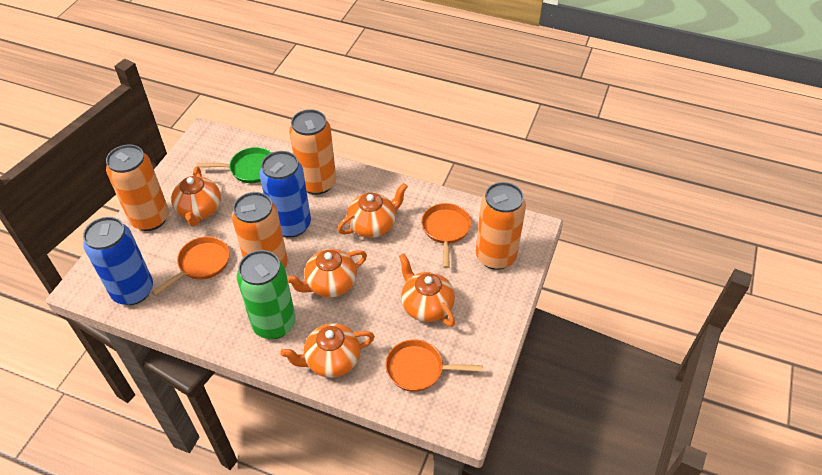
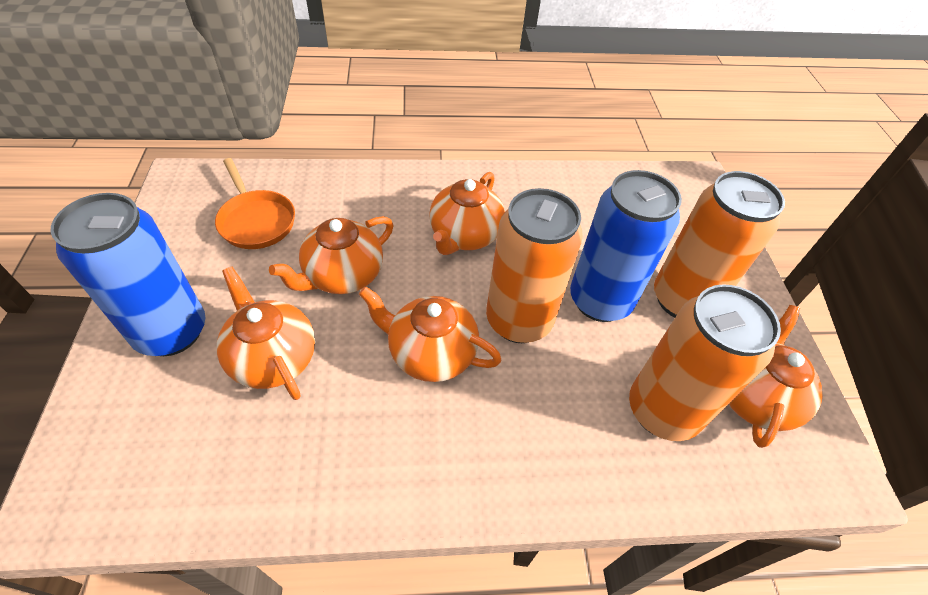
green can: [237,250,296,339] = 1 -> none = 0
green pan: [196,147,272,183] = 1 -> none = 0
orange can: [106,145,169,231] [232,192,288,267] [289,109,336,195] [476,182,526,270] = 4 -> [486,188,583,343] [629,284,781,441] [654,171,785,317] = 3
orange pan: [152,236,230,296] [385,339,483,392] [421,203,471,268] = 3 -> [215,158,295,249] = 1

